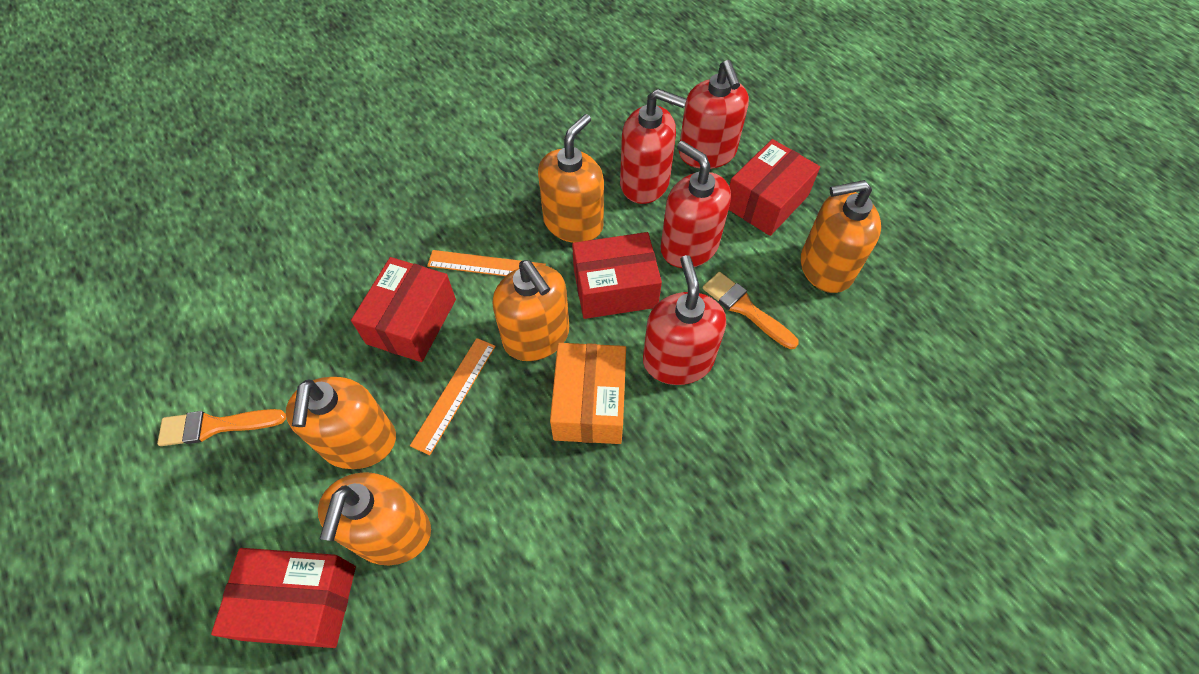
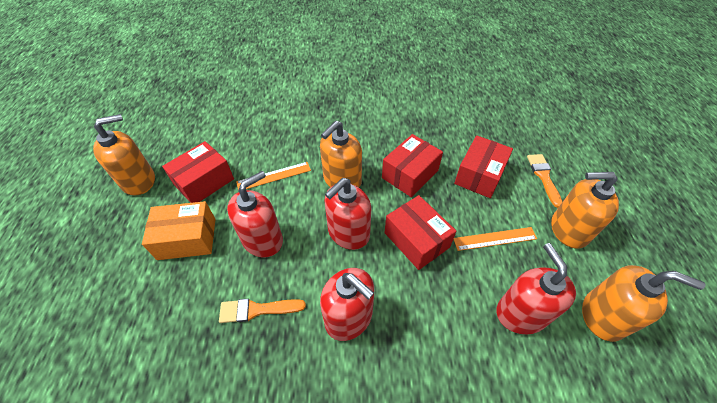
orange soap dispenser: [286,377,396,469] [318,472,431,565] [493,260,569,361] [538,114,604,243] [801,180,881,293] = 5 -> [93,114,155,196] [320,121,362,187] [551,172,619,249] [582,265,706,342] = 4

